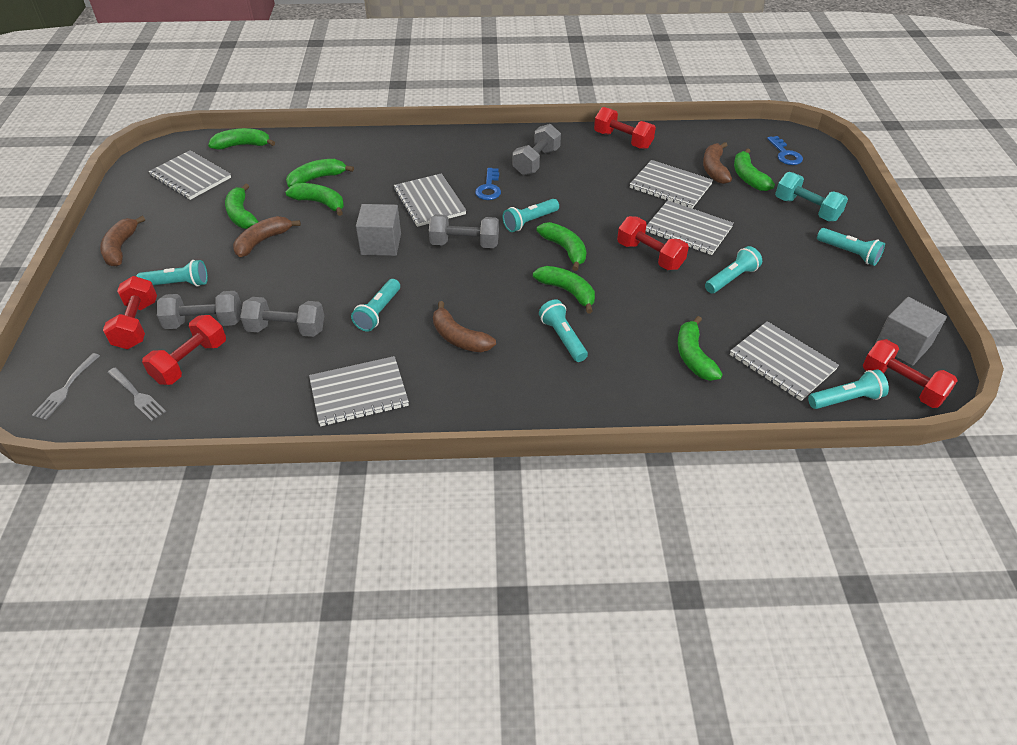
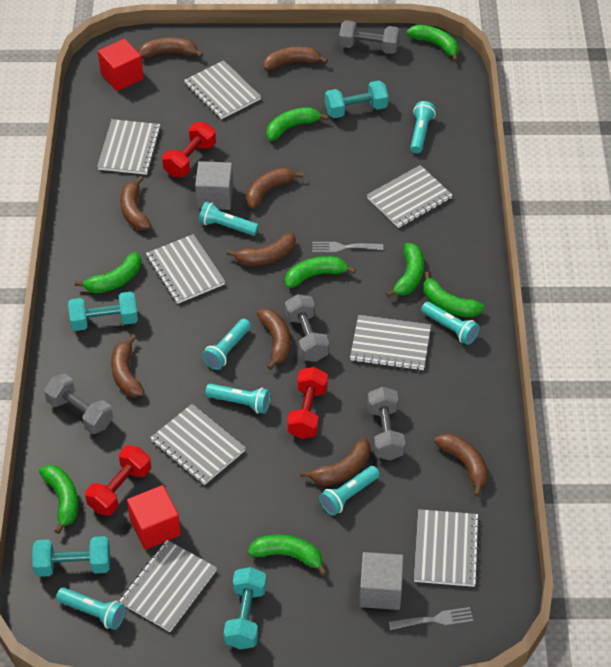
blue key: [475,168,501,200] [767,136,803,165] = 2 -> none = 0
brown banana: [100,216,145,267] [233,216,301,257] [433,301,496,352] [703,142,732,184] = 4 -> [111,335,145,397] [120,176,151,230] [138,37,203,58] [227,233,296,266] [246,167,304,208] [256,309,291,370] [263,46,328,71] [300,438,370,485] [434,433,488,497] = 9
grey notebook: [148,150,231,200] [309,356,409,426] [394,173,466,227] [630,160,713,208] [646,200,734,255] [730,321,839,401] = 6 -> [97,119,161,175] [119,540,217,632] [146,234,225,304] [150,404,246,485] [184,60,261,119] [350,315,431,370] [367,165,452,228] [414,509,480,587] = 8
red cube: none = 0 -> [98,39,143,91] [127,485,181,550] = 2
red dumbbell: [103,276,157,350] [142,315,226,385] [594,107,656,149] [617,216,689,270] [863,339,958,408] = 5 -> [85,445,151,516] [162,122,216,177] [287,367,328,439] = 3
turquoise dumbbell: [775,172,848,222] = 1 -> [32,536,110,577] [68,292,138,331] [224,567,266,649] [325,80,388,118] = 4

